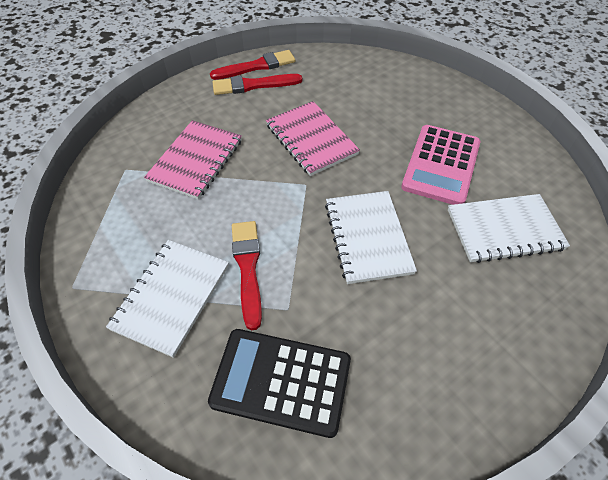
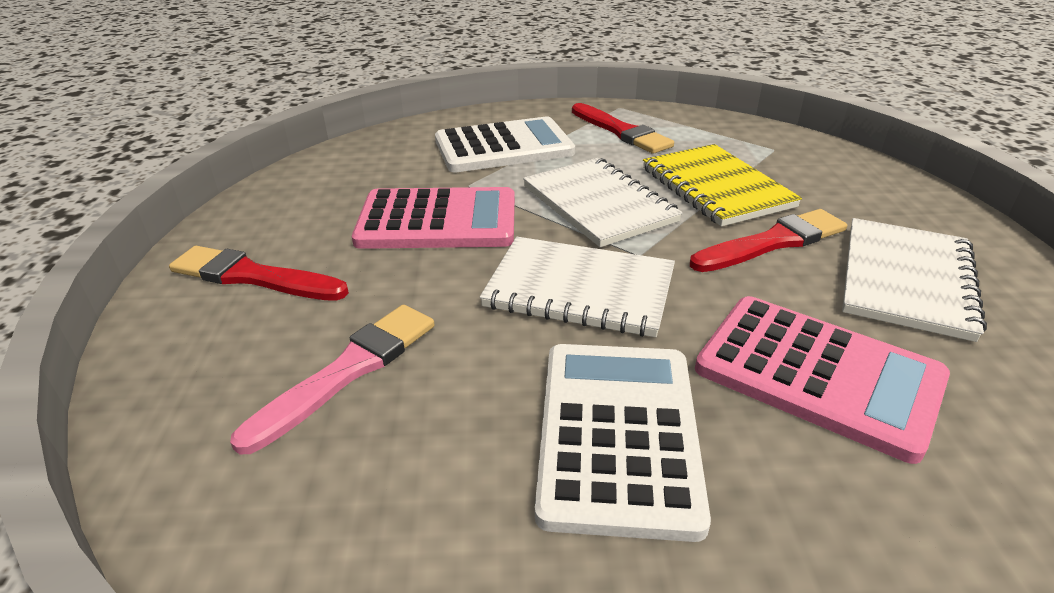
black calculator: [208,329,351,438] = 1 -> none = 0
pink brush: none = 0 -> [230,305,434,455] = 1
pink calculator: [401,125,480,205] = 1 -> [352,187,515,249] [695,296,950,464] = 2
pink notebook: [144,120,242,200] [266,101,360,176] = 2 -> none = 0
white calculator: none = 0 -> [435,116,575,172] [535,344,711,542] = 2
yellow notebook: none = 0 -> [643,144,802,227] = 1

